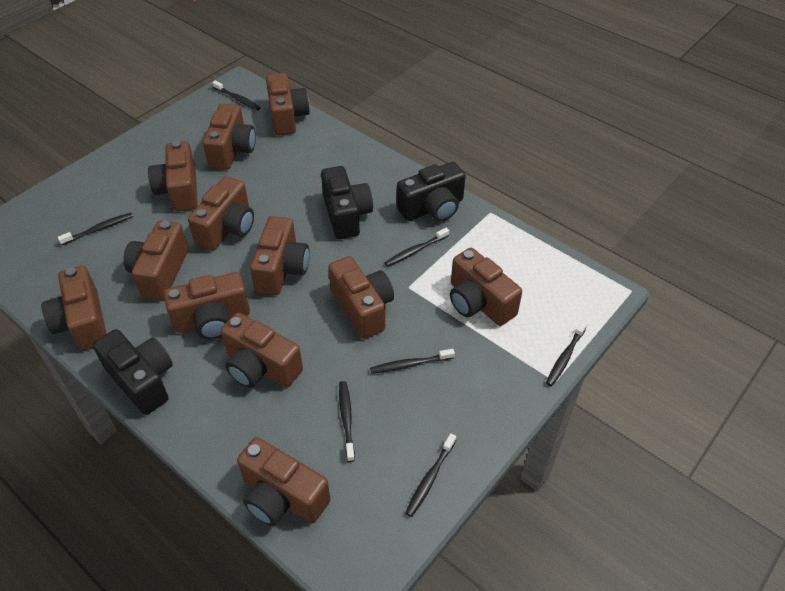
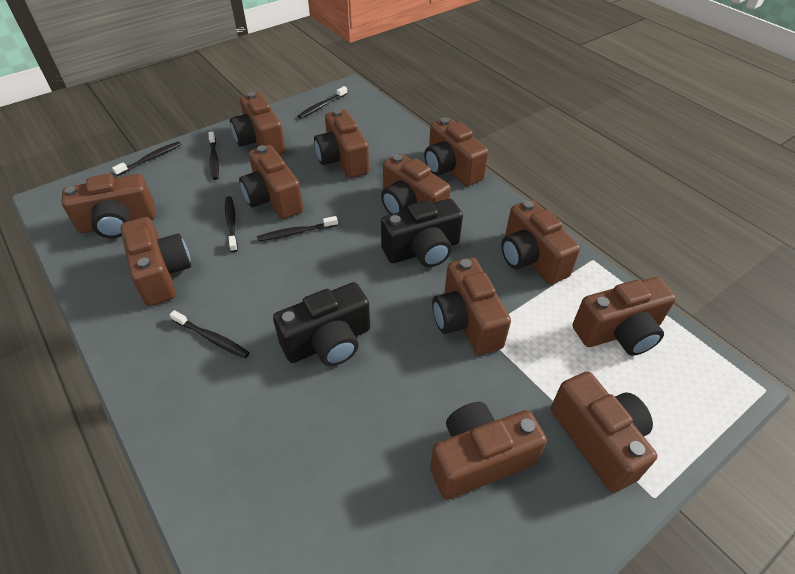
black camera: [93,329,173,415] [321,166,373,239] [397,162,465,222] = 3 -> [273,282,370,366] [381,199,463,267] = 2
black toothbrush: [58,213,133,245] [212,80,261,110] [339,381,355,462] [370,349,455,374] [385,228,449,267] [405,433,456,517] [546,320,588,386] = 7 -> [112,141,181,176] [170,310,250,358] [209,132,219,180] [225,196,238,252] [257,216,338,241] [298,86,347,119] = 6

